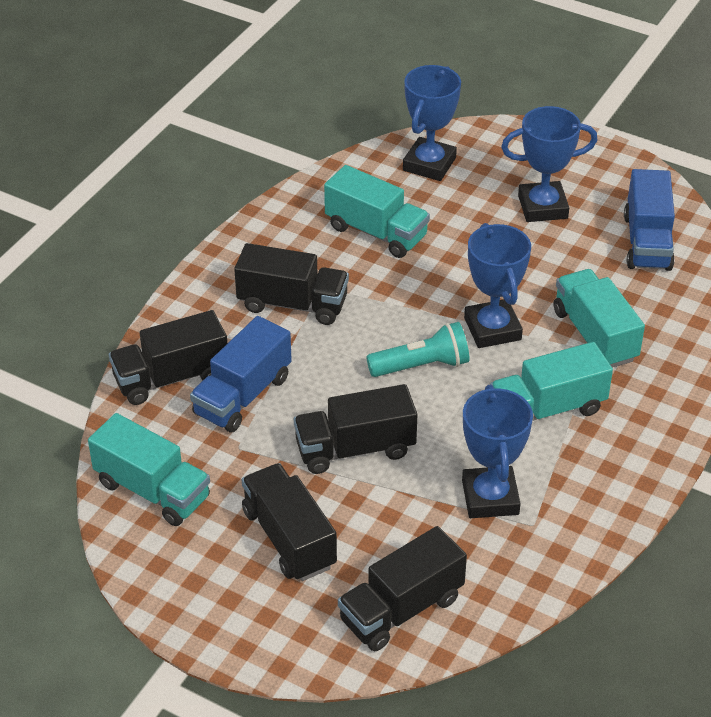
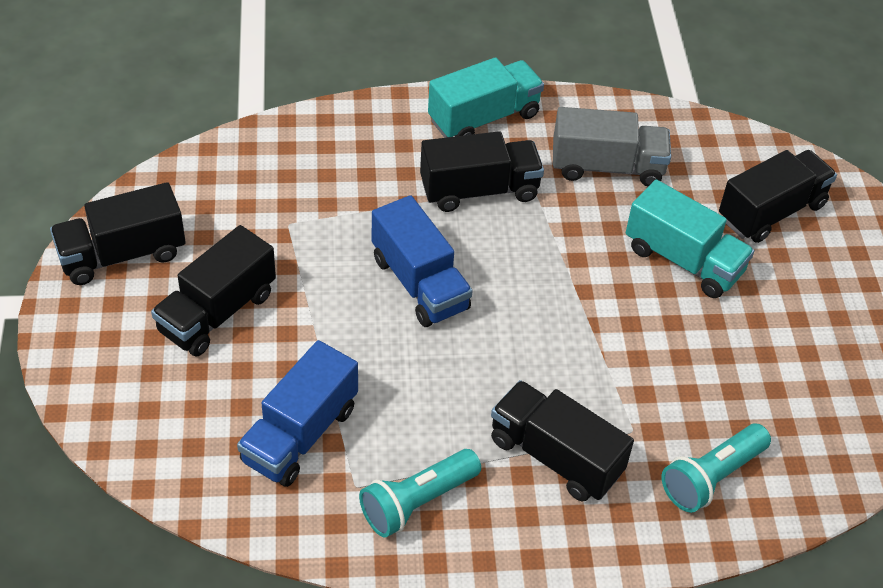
blue trophy: [403,65,461,181] [462,385,533,518] [464,223,531,348] [501,106,597,222] = 4 -> none = 0
grey truck: none = 0 -> [553,107,671,186] = 1
turquoise flashlight: [366,322,469,377] = 1 -> [359,449,481,538] [662,424,771,513] = 2
turquoise truck: [88,413,210,526] [324,165,430,258] [490,342,613,421] [554,269,645,368] = 4 -> [428,57,544,138] [626,180,754,298] = 2

